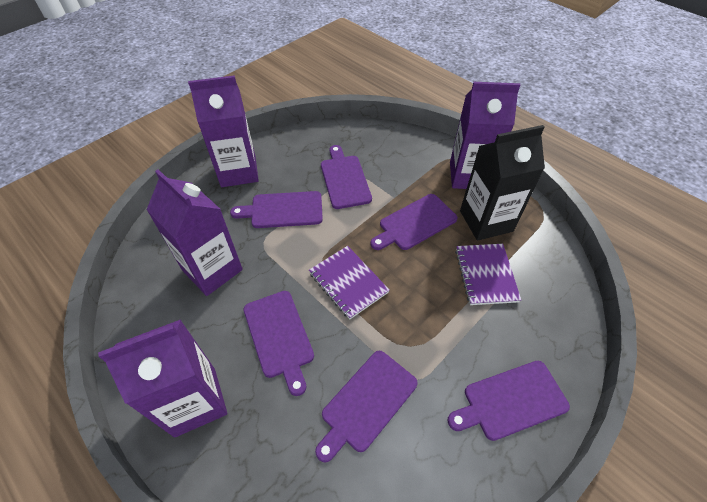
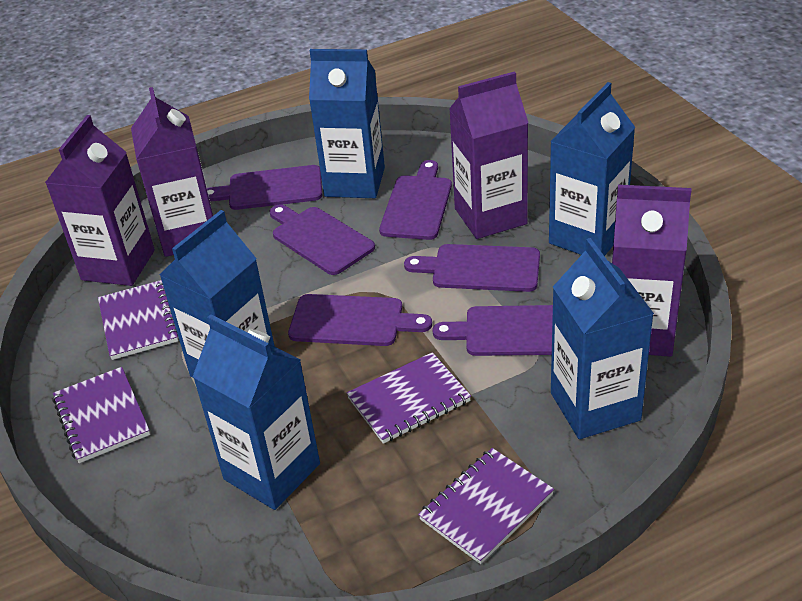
black carton: [460,125,545,241] = 1 -> none = 0
blue carton: none = 0 -> [159,210,274,378] [193,314,320,510] [309,49,385,198] [549,82,635,256] [551,238,654,439] = 5
purple notebook: [309,246,390,319] [455,244,521,305] = 2 -> [53,367,150,463] [98,280,178,360] [347,352,471,444] [418,448,554,564] = 4

